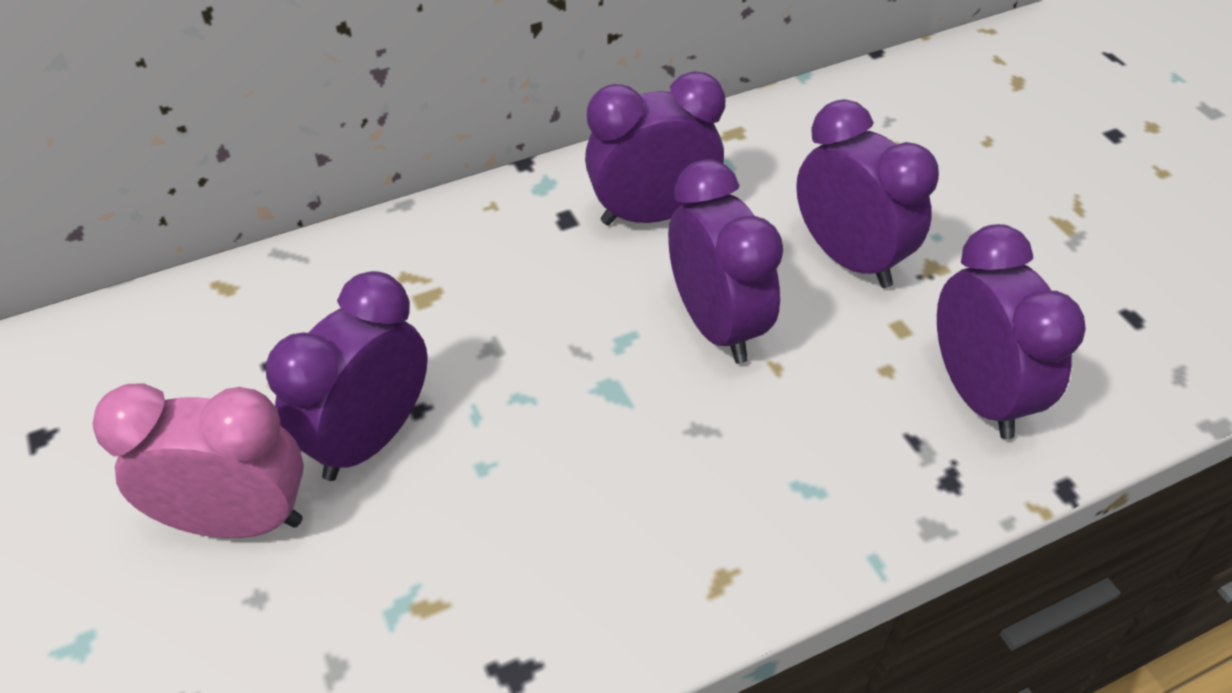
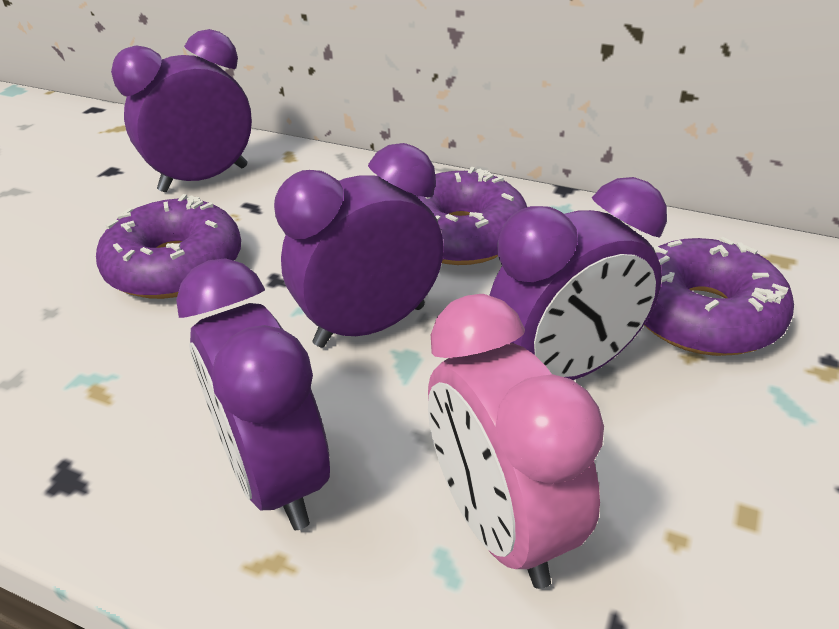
purple clock: [266,271,428,481] [585,71,725,225] [668,159,784,364] [796,99,939,288] [937,224,1086,439] = 5 -> [111,29,252,192] [176,258,330,530] [274,143,444,348] [489,177,667,380] = 4
purple donut: none = 0 -> [96,194,241,299] [414,167,527,265] [644,237,794,356] = 3

